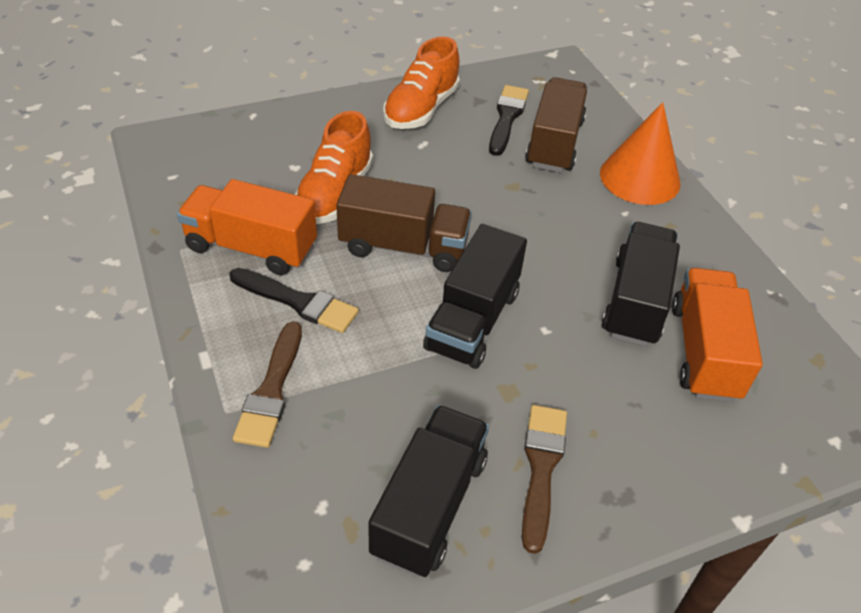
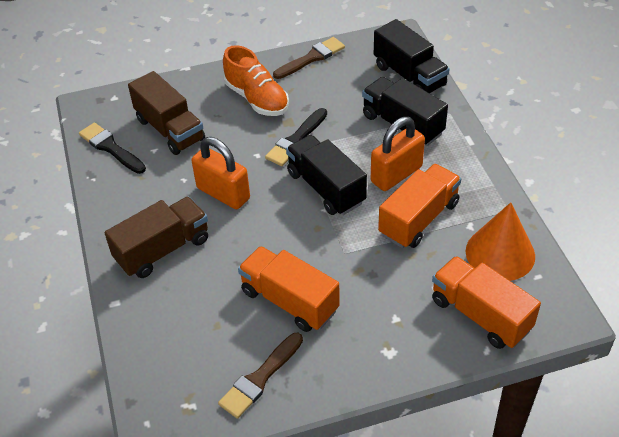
orange padlock: none = 0 -> [191,137,250,209] [371,117,425,191] = 2
orange shoe: [294,111,373,224] [383,37,460,129] = 2 -> [223,45,289,116] = 1
orange truck: [177,179,317,275] [672,268,763,402] = 2 -> [238,246,340,332] [378,164,461,248] [432,256,541,349] = 3

